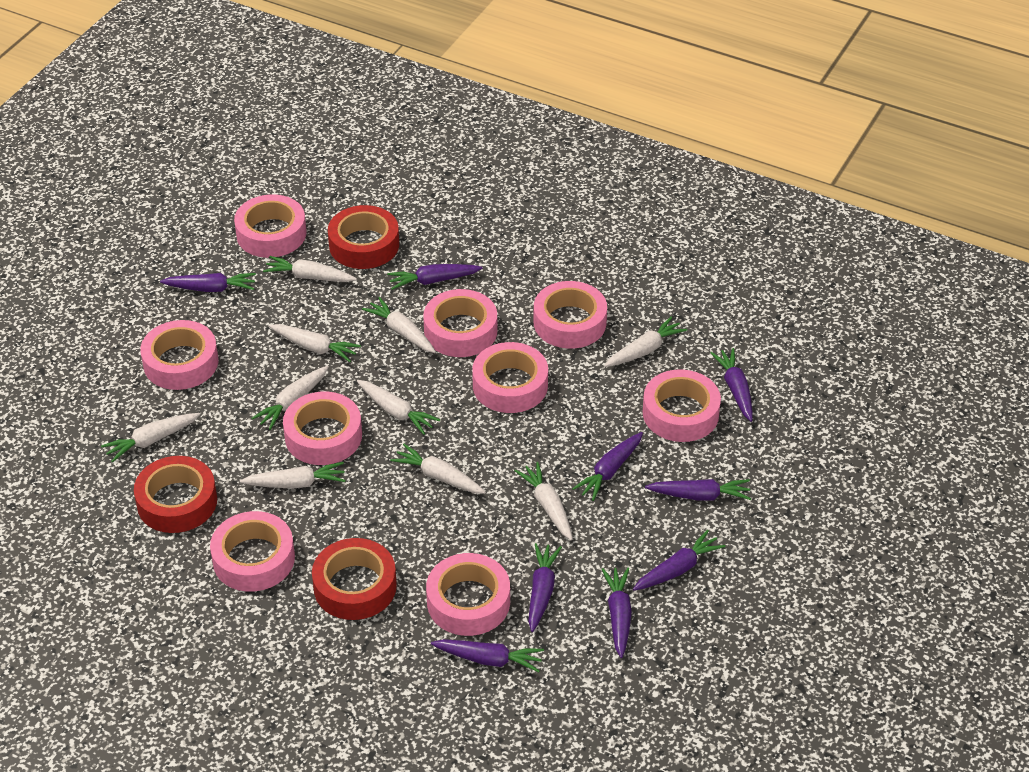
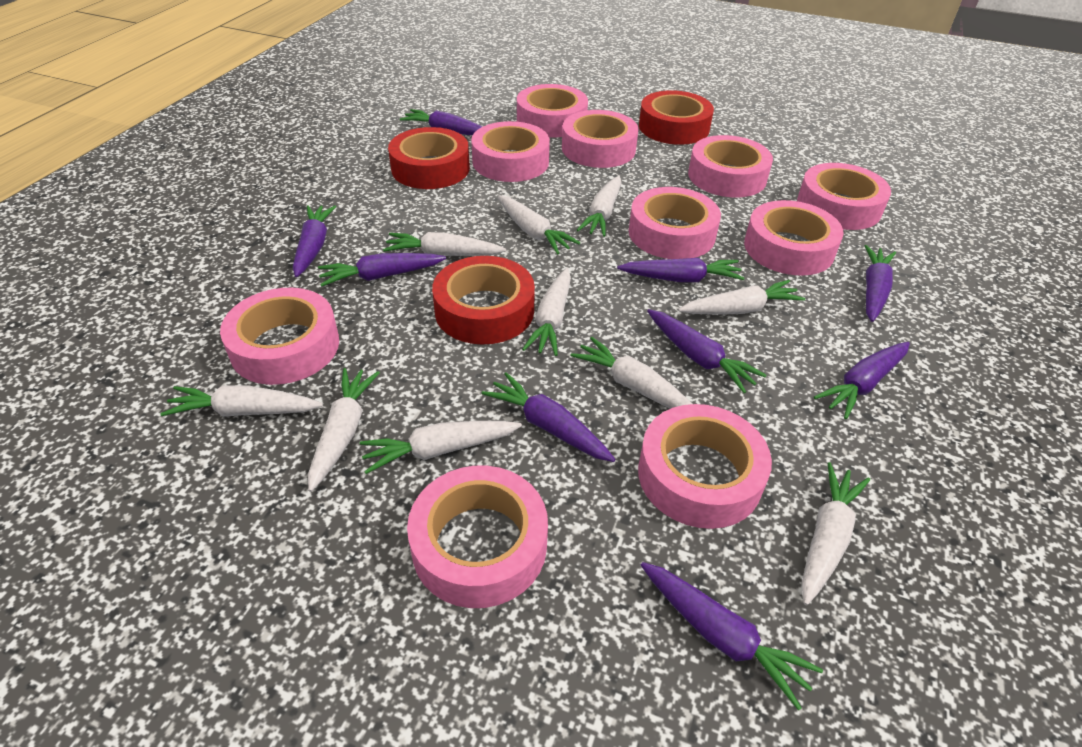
pink tape: [140,320,219,390] [210,511,295,592] [234,194,307,258] [283,392,362,465] [423,289,497,357] [426,553,510,636] [472,342,548,413] [534,281,607,349] [643,369,721,442] = 9 -> [220,288,339,385] [407,466,548,608] [471,121,550,182] [517,84,588,137] [562,110,638,168] [629,187,721,259] [638,404,772,529] [688,135,773,197] [744,200,844,276] [797,163,891,230] = 10

